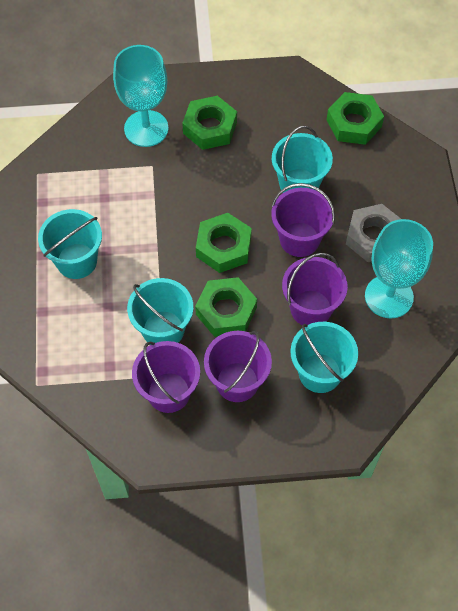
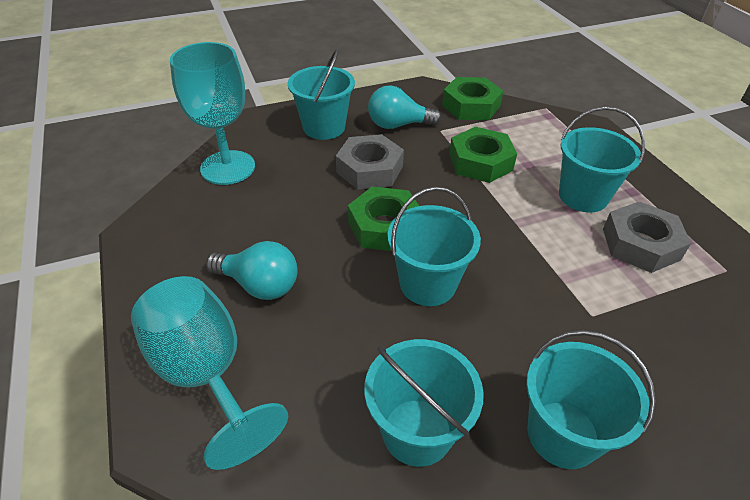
green nut: [182,96,237,150] [195,277,257,337] [196,213,252,273] [327,92,384,145] = 4 -> [348,186,419,251] [442,77,503,120] [449,127,517,183] = 3
grey nut: [346,204,401,262] = 1 -> [336,134,404,190] [603,201,691,273] = 2
purple bucket: [132,341,200,413] [204,331,272,402] [271,183,335,257] [282,253,348,325] = 4 -> none = 0
turquoise bucket: [38,209,102,279] [127,278,193,343] [272,126,333,193] [291,322,358,393] = 4 -> [288,49,355,140] [365,339,484,467] [387,187,481,306] [526,330,656,469] [559,107,645,212] = 5
turquoise light bulb: none = 0 -> [206,241,298,300] [368,85,441,129] = 2

